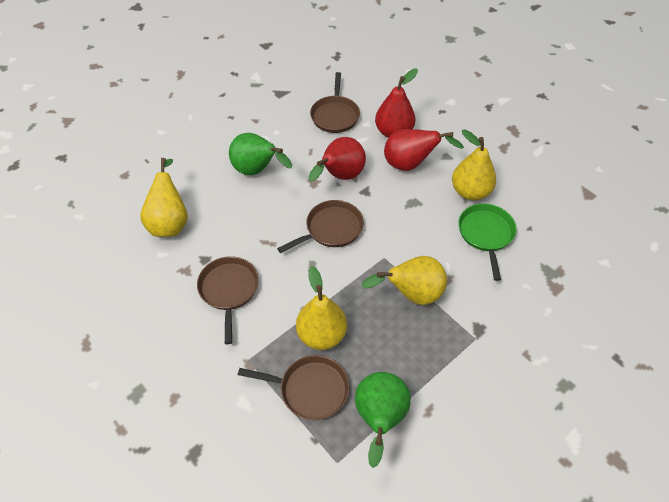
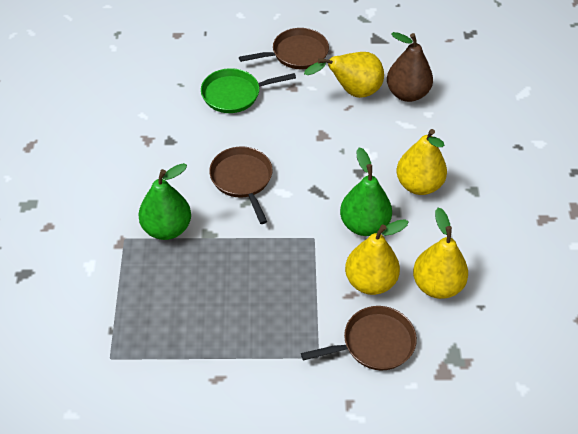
brown pan: [197,256,259,344] [238,355,349,420] [277,200,364,253] [310,72,360,133] = 4 -> [209,146,273,224] [239,28,329,69] [301,306,417,370] = 3
brown pear: none = 0 -> [387,32,433,102] = 1
red pear: [308,137,366,181] [375,69,418,138] [384,129,464,171] = 3 -> none = 0

